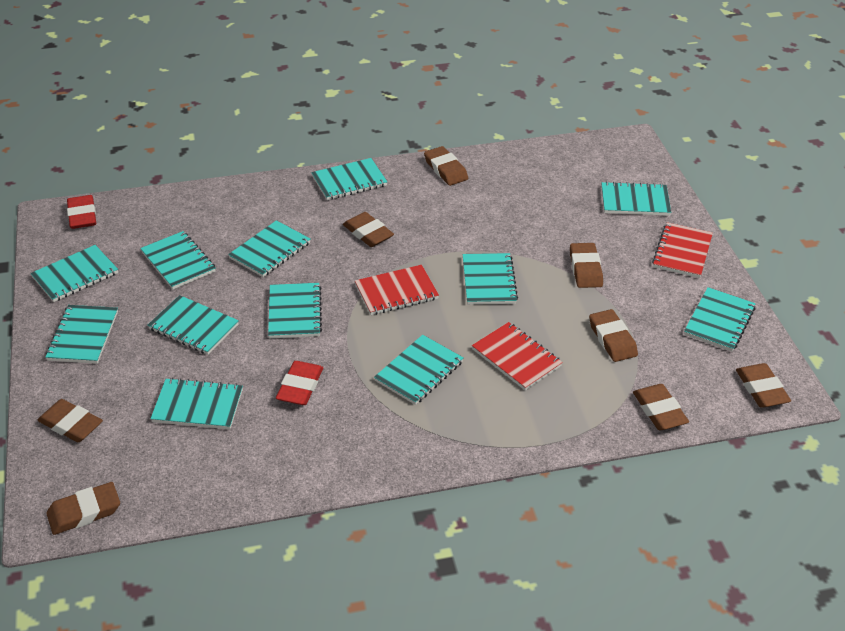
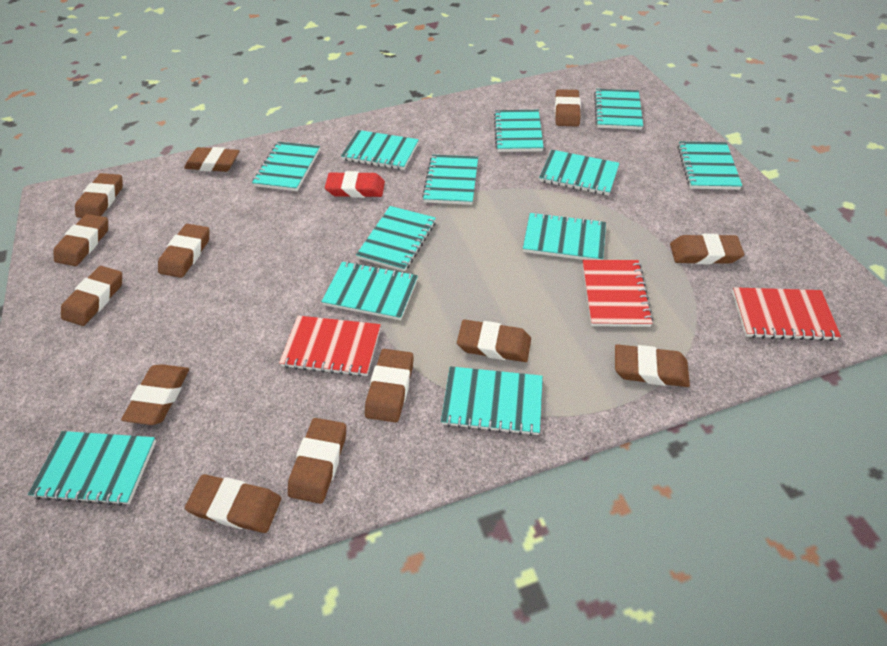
brown eraser: [37,399,103,442] [46,482,120,535] [343,212,394,247] [424,146,468,186] [570,243,603,288] [589,309,638,362] [633,384,689,430] [736,363,791,408] = 8 -> [54,214,108,266] [61,266,122,326] [75,173,123,218] [121,364,189,425] [158,224,209,278] [184,147,240,172] [185,474,281,533] [288,418,346,504] [365,349,414,423] [457,320,531,362] [555,89,581,126] [615,344,690,387] [670,234,744,264] = 13
red eraser: [67,195,96,229] [276,361,323,405] = 2 -> [325,171,385,198] = 1

